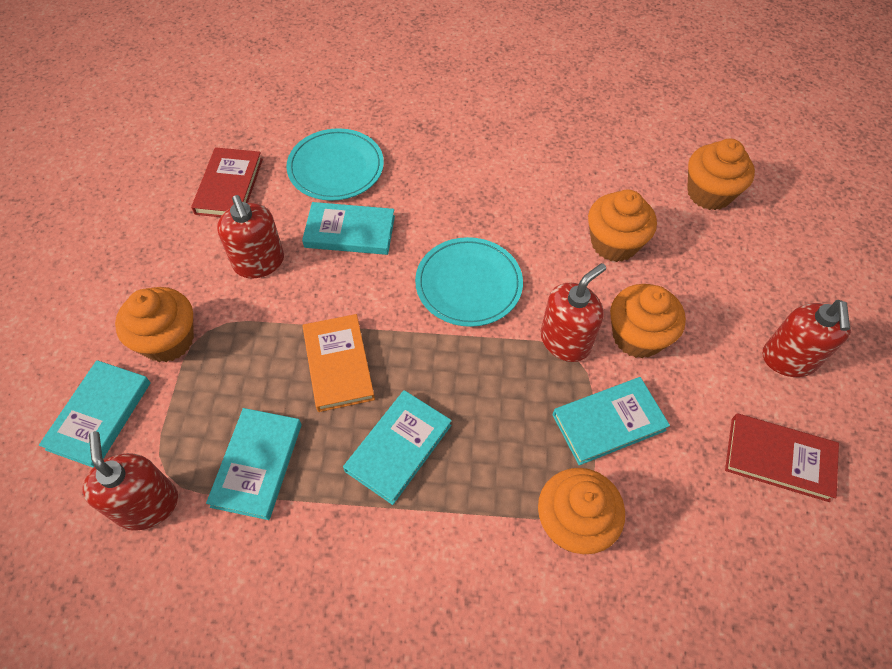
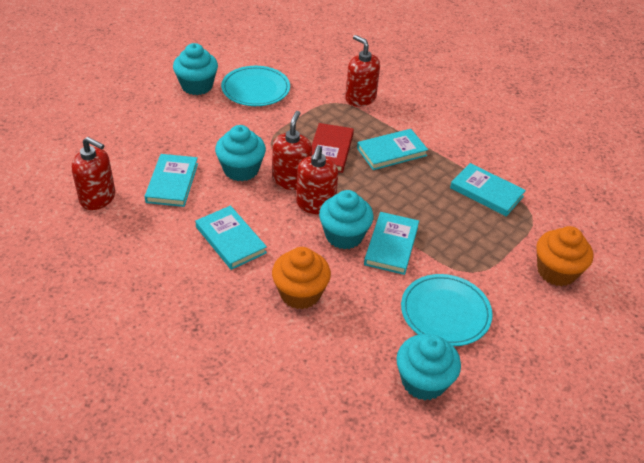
orange book: [303,314,375,412] = 1 -> none = 0
orange cupcake: [115,287,194,362] [538,468,625,554] [588,190,657,262] [610,284,686,358] [687,139,755,210] = 5 -> [272,247,331,309] [536,226,593,286] = 2
red book: [191,147,263,217] [725,413,839,502] = 2 -> [312,123,354,173] = 1
turquoise cupcake: none = 0 -> [173,43,218,95] [215,125,266,181] [319,190,374,249] [396,334,461,400] = 4

